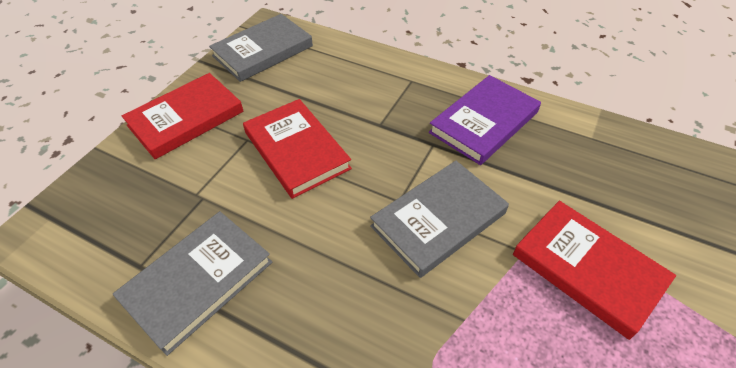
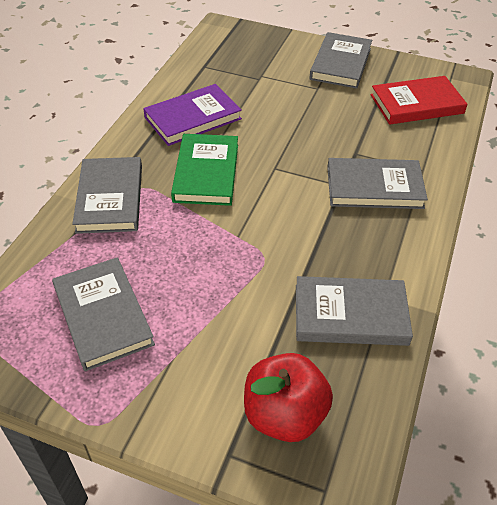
green book: none = 0 -> [171,134,238,206] = 1
grey book: [113,211,272,356] [209,14,313,82] [370,161,509,278] = 3 -> [52,257,155,371] [72,157,142,234] [296,276,413,346] [310,32,372,89] [327,158,428,209] = 5
red apple: none = 0 -> [244,353,333,442] = 1
red book: [122,73,244,159] [243,99,352,199] [513,201,676,340] = 3 -> [371,76,468,125] = 1

